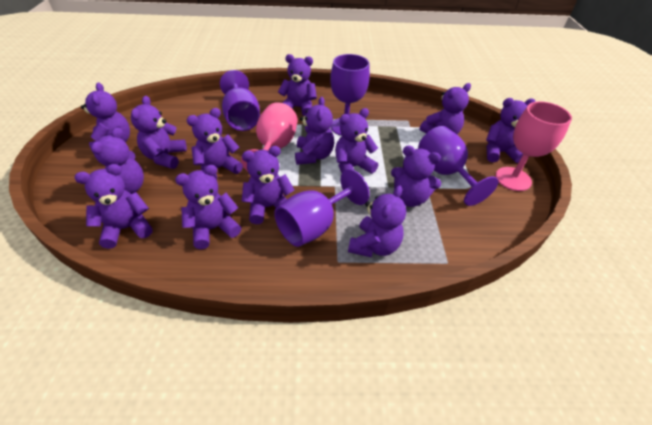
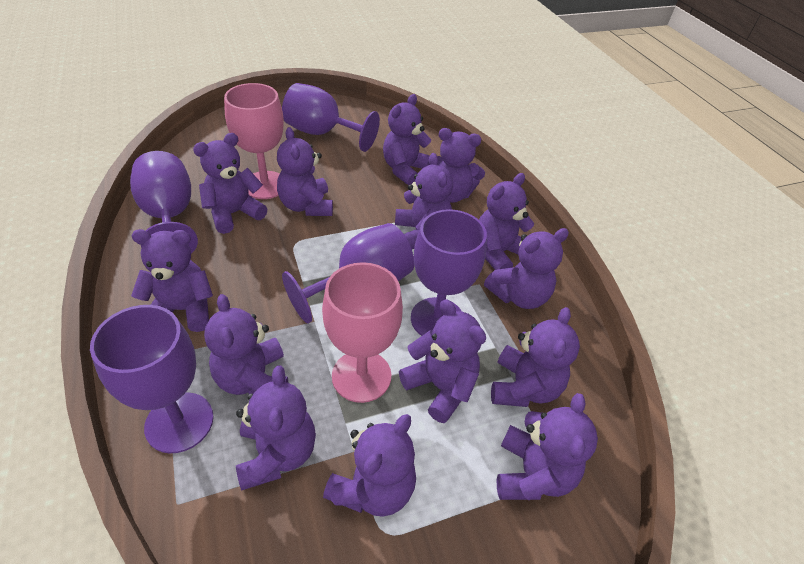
purple goblet: [220,70,260,131] [274,169,370,247] [330,54,370,136] [418,126,498,206] = 4 -> [90,305,214,454] [130,151,198,254] [282,83,380,152] [282,223,414,324] [411,209,487,336] = 5

